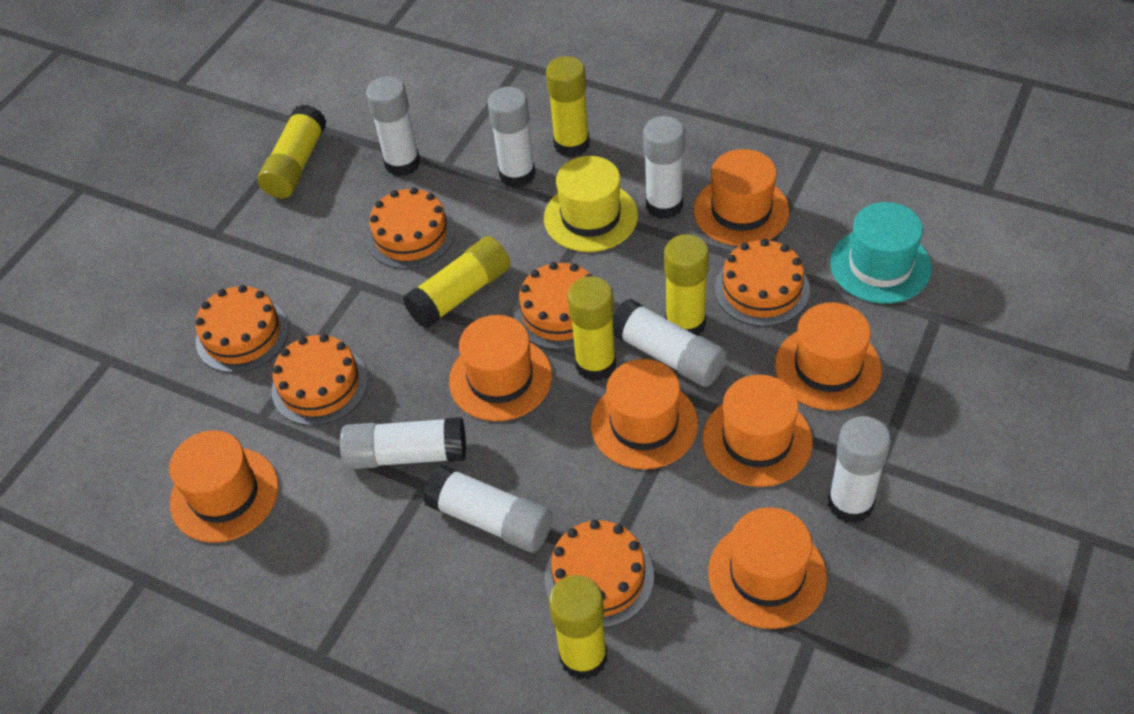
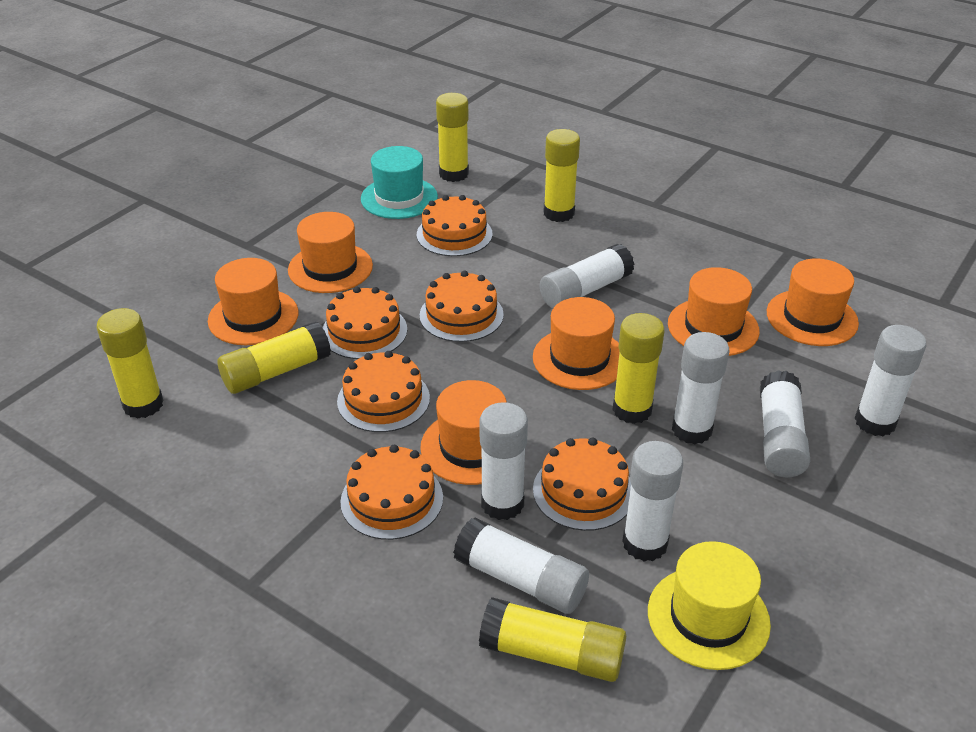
orange hat: [169,430,279,543] [449,315,552,421] [591,359,698,469] [694,149,790,246] [702,375,813,487] [708,507,827,629] [775,302,882,410] = 7 -> [208,258,299,345] [288,212,373,293] [420,380,507,485] [533,297,620,390] [668,267,760,356] [767,258,859,346] = 6

